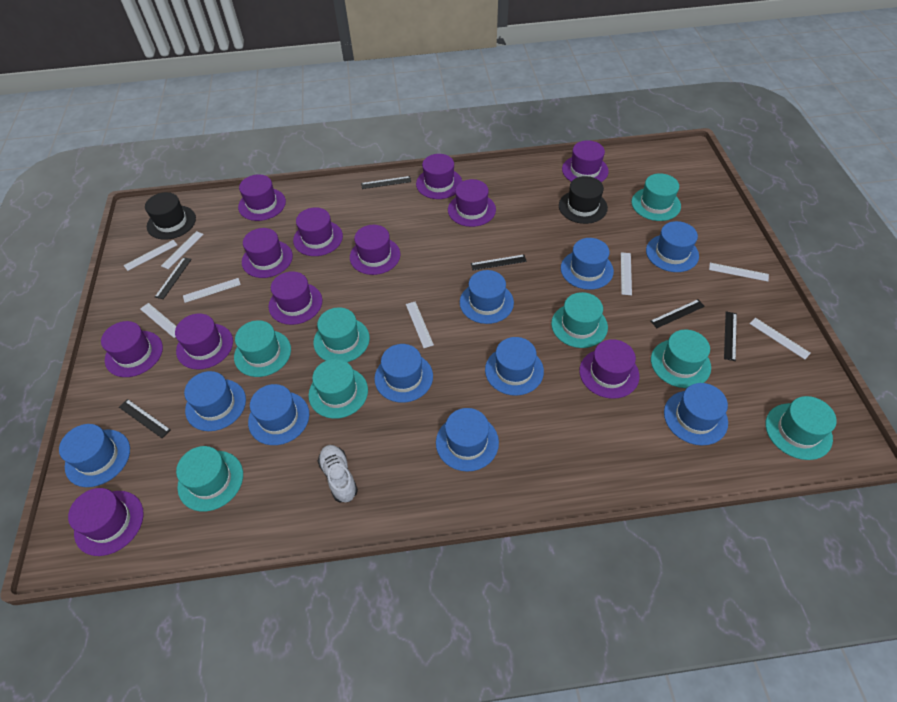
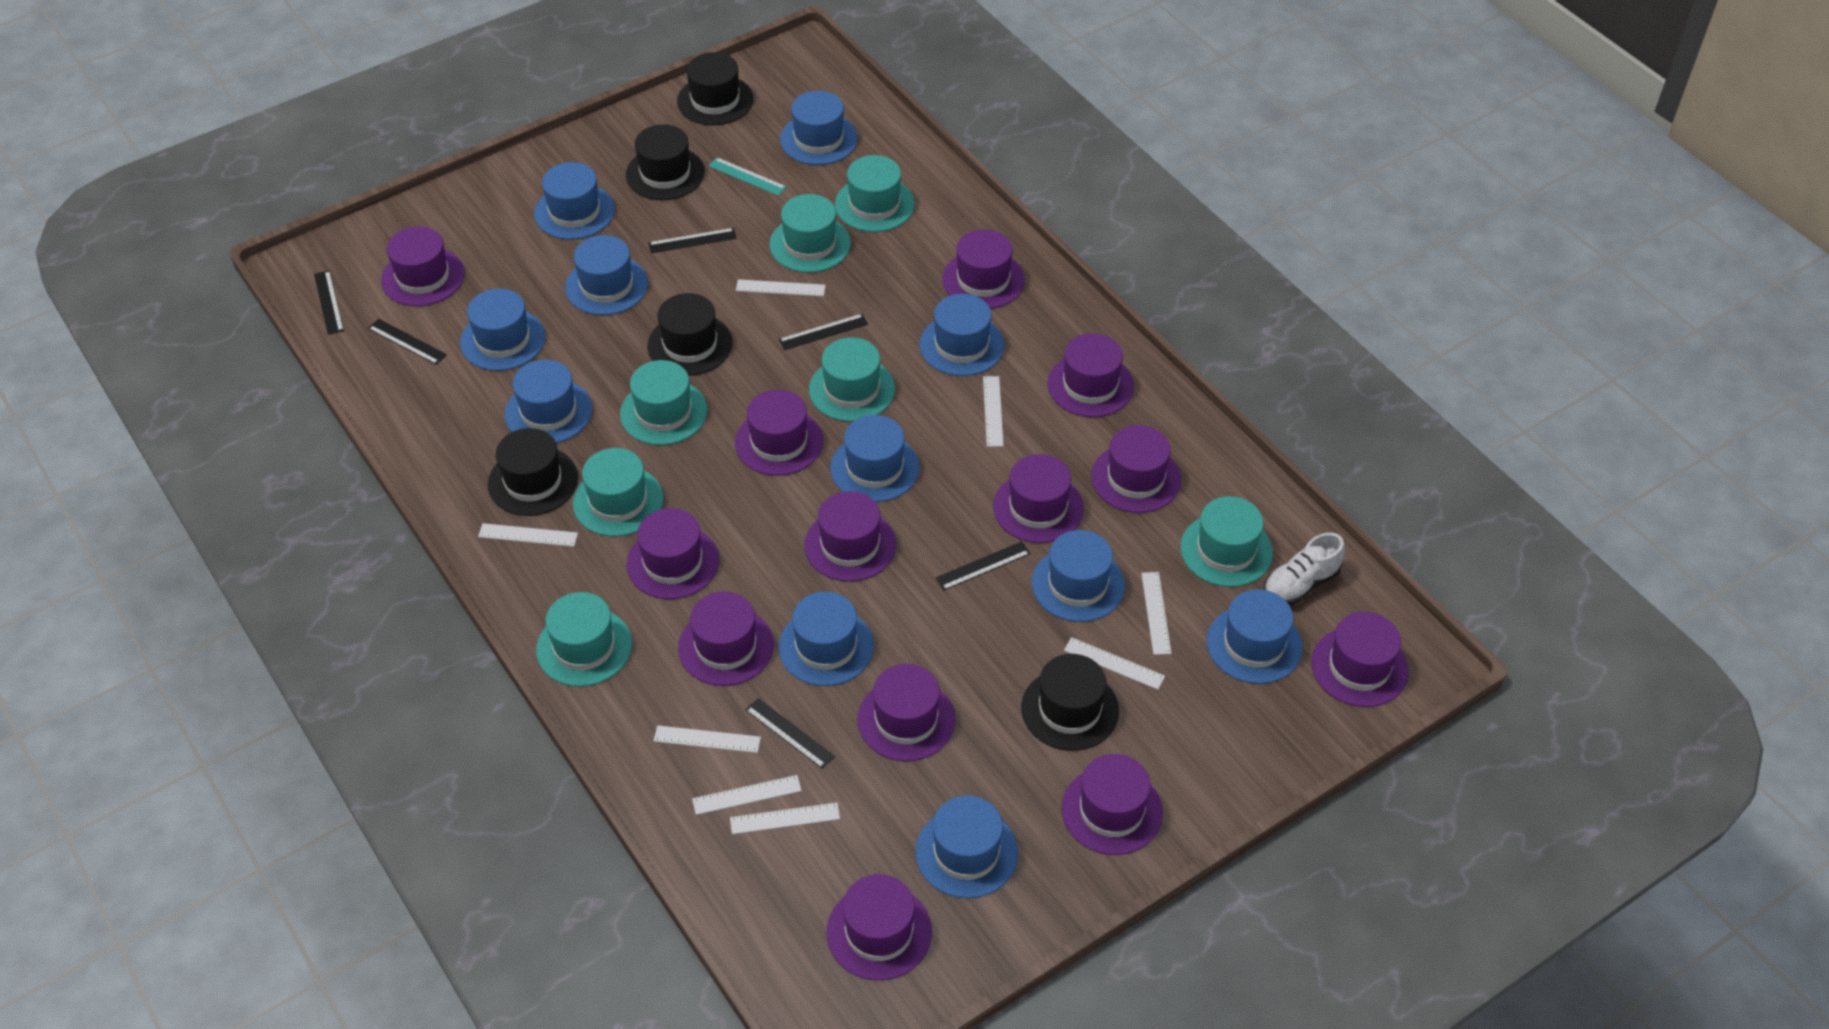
black hat: [145,192,196,240] [559,176,608,224] = 2 -> [488,428,578,516] [626,124,705,200] [648,293,732,376] [677,52,753,125] [1021,654,1119,751] = 5
blue hat: [59,424,130,487] [184,371,246,431] [248,384,309,445] [374,344,433,403] [436,408,499,472] [460,270,514,324] [485,337,544,396] [561,238,614,290] [646,221,699,272] [664,383,728,445] = 10 -> [460,288,545,371] [505,359,592,443] [534,162,615,240] [565,235,648,315] [778,592,874,686] [780,91,858,165] [830,415,920,502] [915,795,1018,898] [919,294,1004,376] [1032,530,1125,622] [1207,589,1303,684] = 11
purple hat: [68,488,144,556] [101,321,163,377] [175,313,233,370] [238,174,286,221] [242,228,293,278] [269,271,322,325] [293,207,343,256] [350,225,401,275] [416,154,462,199] [448,179,496,227] [562,140,609,182] [579,339,640,399] = 12 -> [381,226,464,306] [626,508,719,599] [678,592,774,686] [735,389,823,476] [804,491,896,582] [827,874,932,980] [857,664,956,761] [942,229,1025,309] [993,454,1084,543] [1047,333,1134,417] [1061,754,1163,855] [1091,425,1181,513] [1311,612,1409,707] = 13
turquoise hat: [176,446,243,511] [234,320,291,377] [308,359,368,419] [313,307,370,362] [551,292,608,348] [631,173,681,221] [651,330,711,388] [766,396,837,460] = 8 -> [536,592,632,687] [573,448,663,536] [620,360,708,445] [770,194,851,273] [809,337,895,422] [835,155,915,232] [1180,496,1273,587] = 7
turquoise ruler: none = 0 -> [708,157,787,196] = 1

